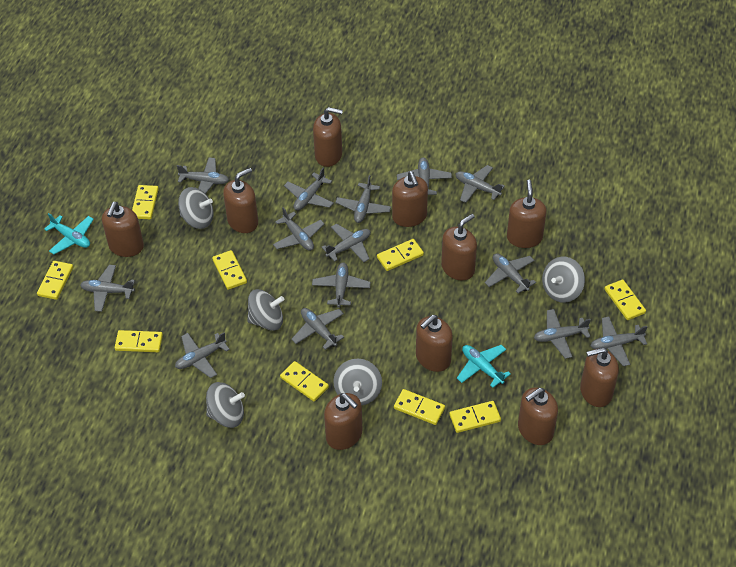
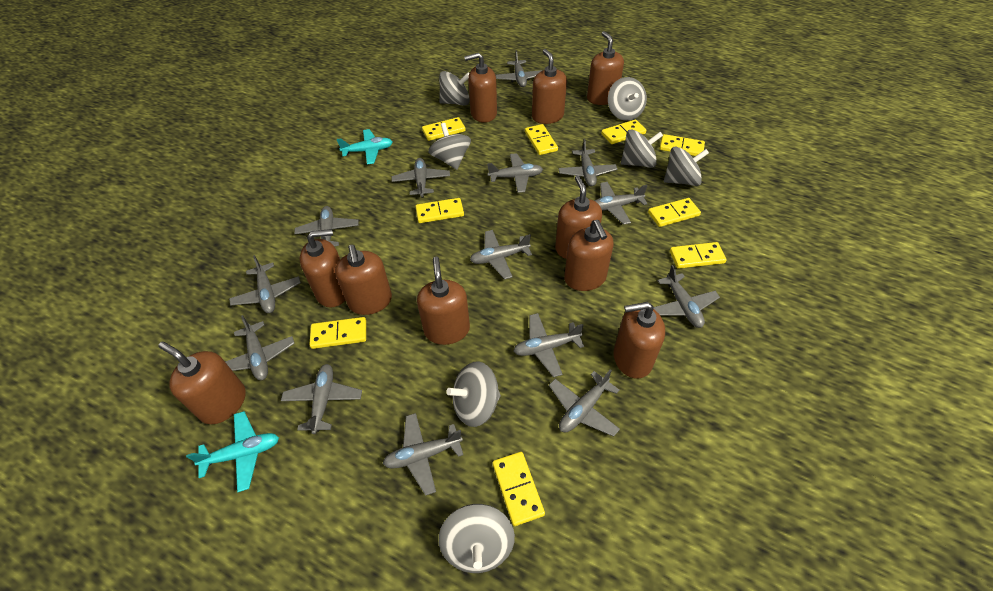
grey spinning top: [178,187,214,229] [206,382,245,428] [247,289,284,331] [333,359,382,405] [542,257,585,303] = 5 -> [428,123,471,170] [439,71,470,106] [439,504,515,573] [446,361,501,427] [608,77,647,121] [621,129,663,168] [664,146,709,186] = 7

